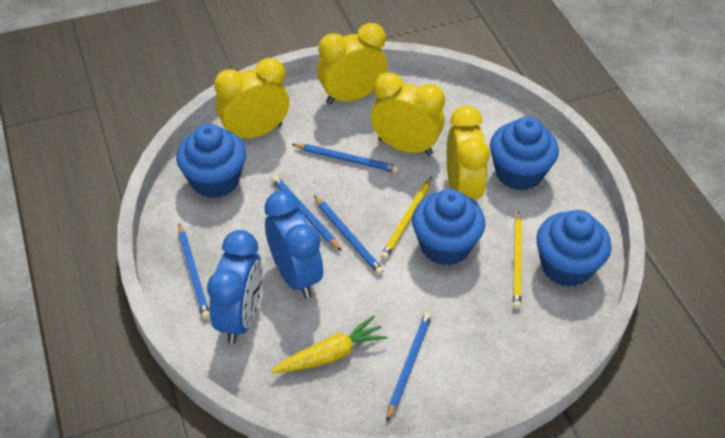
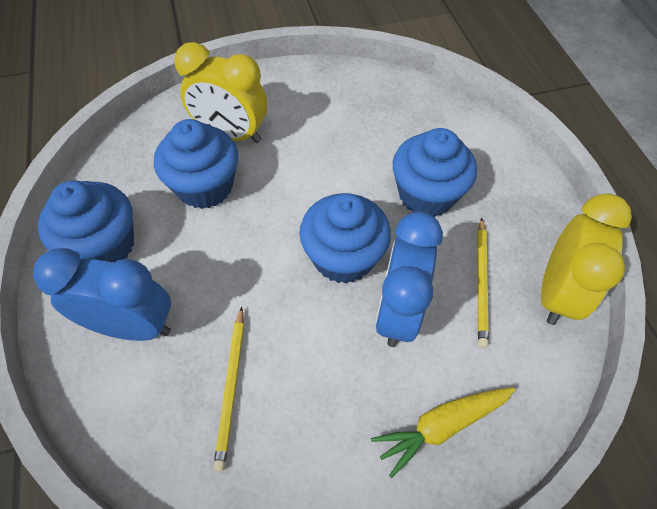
blue pencil: [178,223,210,320] [271,176,342,251] [292,144,399,173] [314,195,384,275] [386,312,432,422] = 5 -> none = 0
yellow clock: [214,58,289,138] [317,23,387,105] [371,72,445,156] [447,106,490,199] = 4 -> [174,42,267,143] [541,193,632,325] = 2

